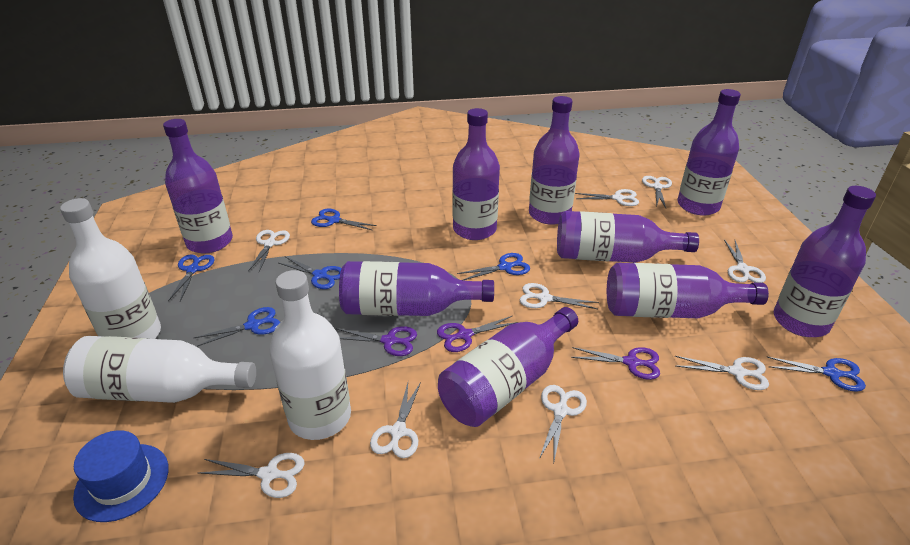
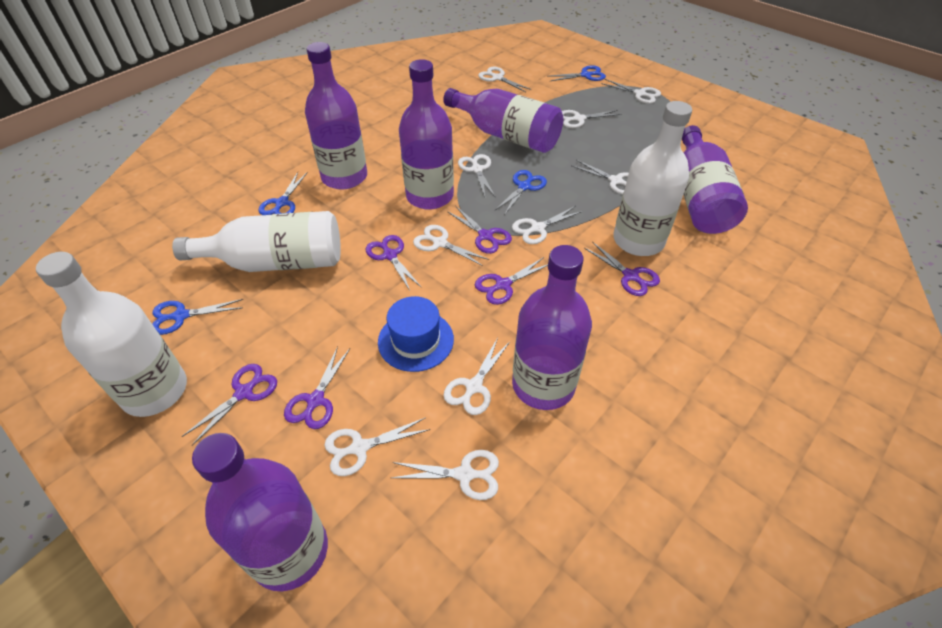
blue scissors: [168,255,215,301] [194,307,280,347] [279,257,341,289] [311,208,377,230] [457,253,530,280] [767,357,866,392] = 6 -> [152,299,243,335] [259,172,308,215] [495,170,547,215] [550,65,606,81] = 4
purple bottle: [163,119,233,254] [339,261,494,316] [438,307,578,427] [452,108,500,240] [529,96,580,225] [557,211,699,263] [607,263,769,318] [677,89,741,216] [774,186,876,337] = 9 -> [192,433,328,591] [305,42,367,190] [399,59,454,210] [443,88,563,153] [512,245,592,410] [682,125,748,234] = 6
purple scissors: [337,326,417,356] [437,316,518,352] [571,347,660,380] = 3 -> [182,364,277,446] [284,346,350,429] [366,235,421,290] [447,206,512,254] [475,257,548,305] [584,242,660,296] = 6
white scissors: [199,453,305,498] [248,230,290,272] [370,382,421,458] [520,283,599,309] [539,385,587,461] [575,189,639,206] [642,176,672,208] [675,356,769,390] [724,240,766,283] = 9 -> [324,417,430,476] [391,450,499,500] [413,225,489,266] [443,338,510,415] [458,154,496,198] [478,67,531,92] [512,206,583,244] [562,110,622,128] [571,160,629,194] [601,79,661,104] = 10

